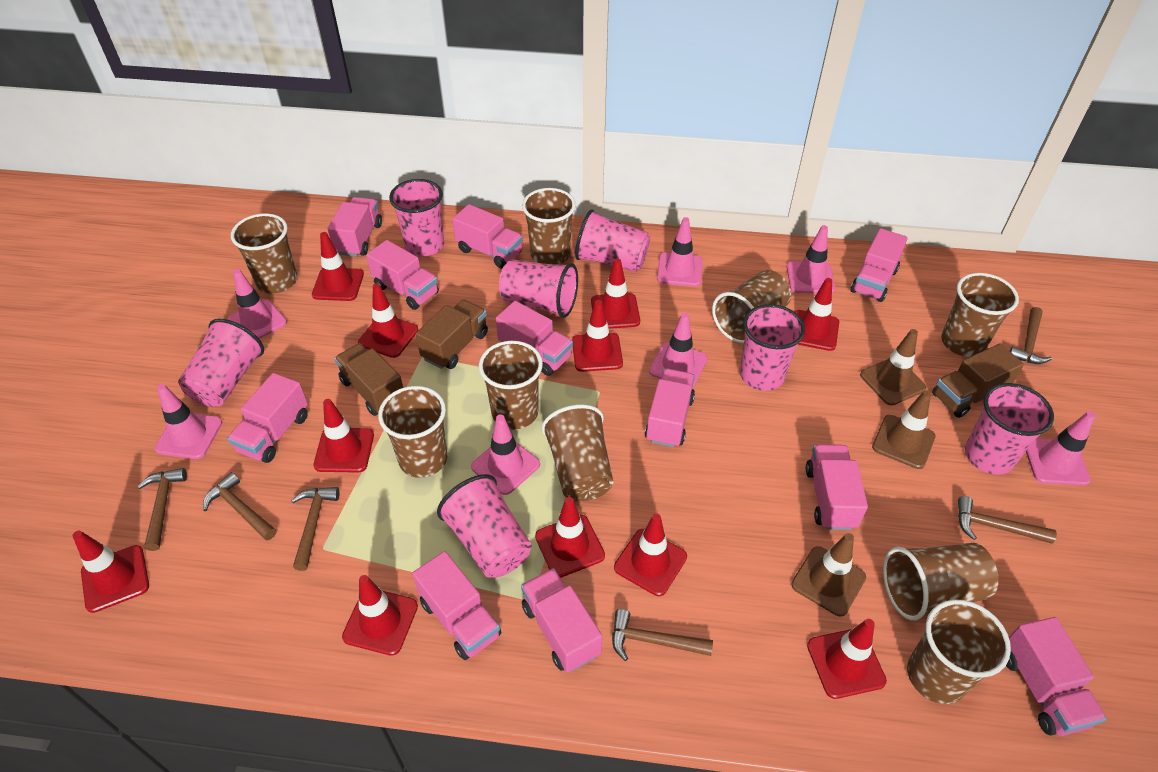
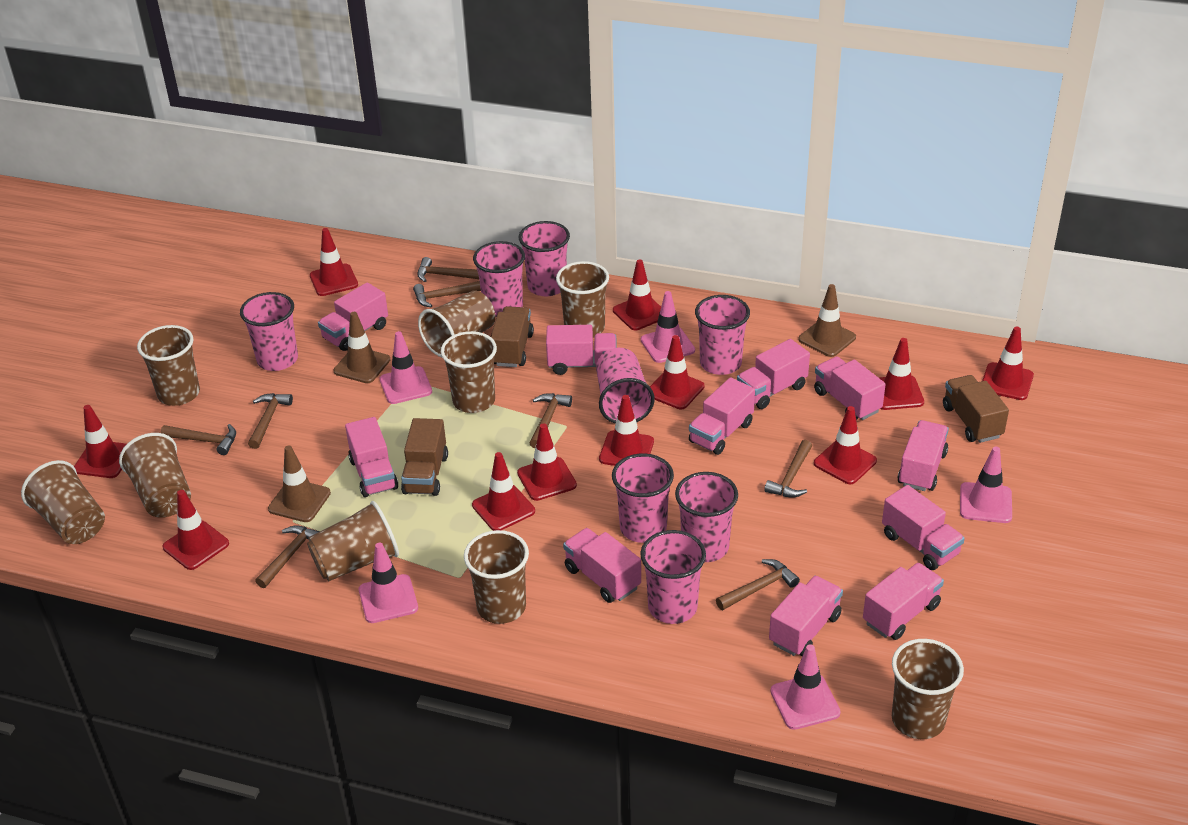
brown hammer: [137,468,187,551] [203,472,276,540] [291,487,340,571] [612,609,713,661] [958,496,1057,544] [1010,307,1052,364] = 6 -> [161,424,236,455] [248,393,293,449] [255,525,320,588] [413,281,481,307] [417,257,479,282] [529,393,572,448] [716,559,800,610] [764,440,812,498] = 8
pink cup: [178,319,264,406] [389,179,444,256] [437,474,532,578] [499,260,578,318] [575,209,650,272] [740,304,805,391] [965,383,1054,475] = 7 -> [240,292,298,371] [473,241,525,317] [519,221,570,296] [596,348,655,424] [612,453,674,543] [640,530,706,624] [675,472,738,562] [695,295,750,375] = 8
pink traffic cone: [155,384,222,459] [227,269,287,339] [471,414,540,495] [649,313,707,387] [657,217,703,287] [787,225,835,294] [1026,411,1096,486] = 7 -> [359,543,418,623] [380,331,432,404] [641,291,695,363] [771,644,841,730] [960,446,1012,523] = 5

